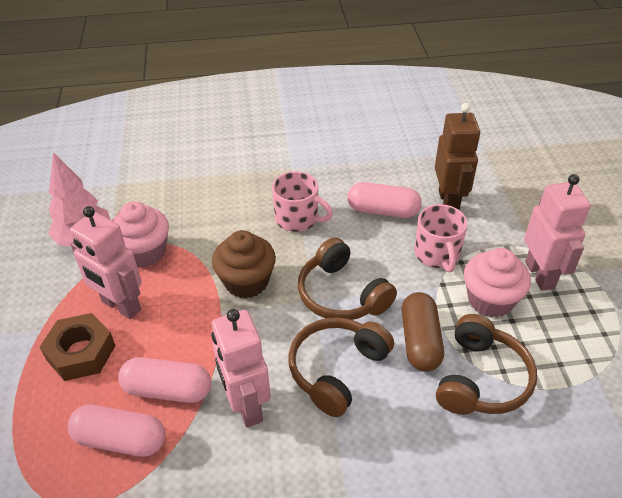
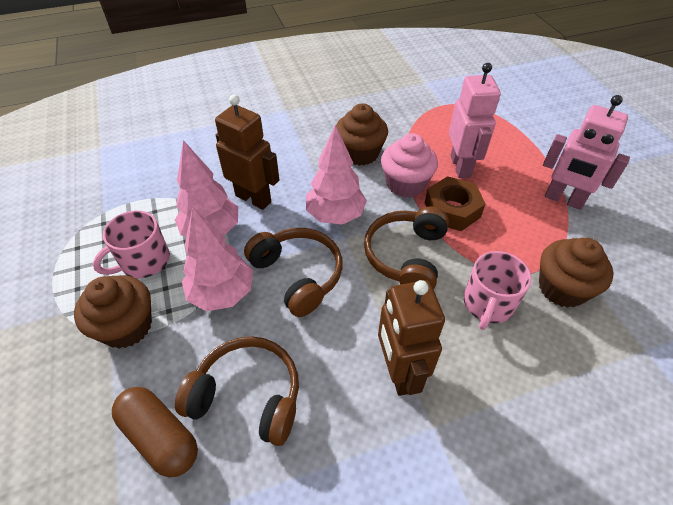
brown cupcake: [212,230,276,298] = 1 -> [74,275,152,348] [336,103,388,166] [539,237,613,308] = 3
brown robot: [435,103,480,210] = 1 -> [215,95,279,210] [378,280,445,396] = 2
pink capsule: [68,404,165,457] [118,357,212,403] [347,182,422,218] = 3 -> none = 0
pink cupcake: [112,201,169,268] [464,248,531,318] = 2 -> [381,133,438,198] = 1
pink robot: [70,206,142,319] [211,309,271,428] [524,174,591,291] = 3 -> [449,63,501,178] [543,95,630,210] = 2
pink tree: [48,152,110,246] = 1 -> [175,140,238,237] [182,207,253,311] [306,124,367,225] = 3

